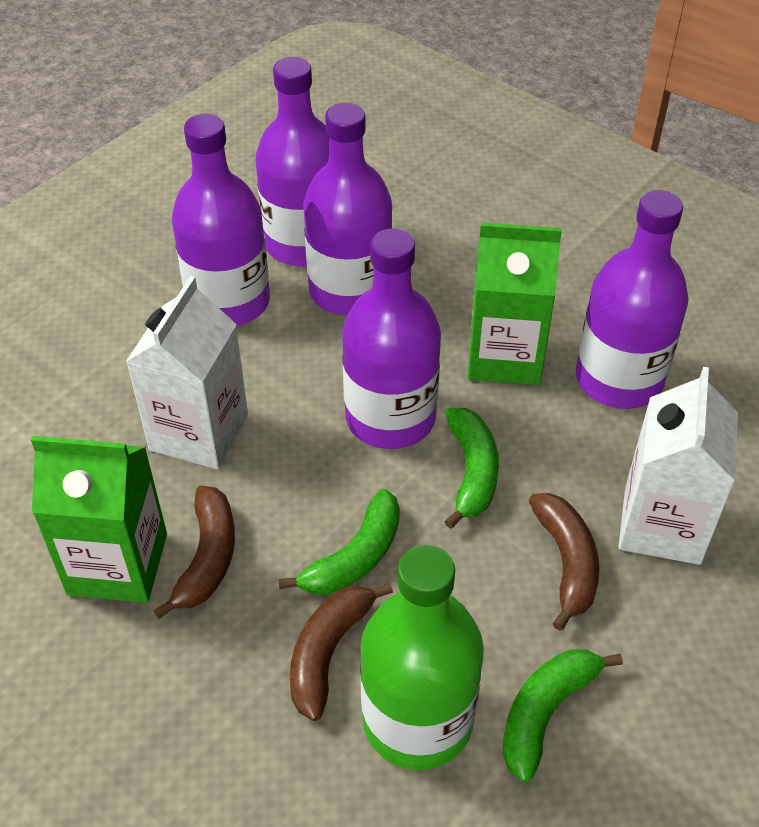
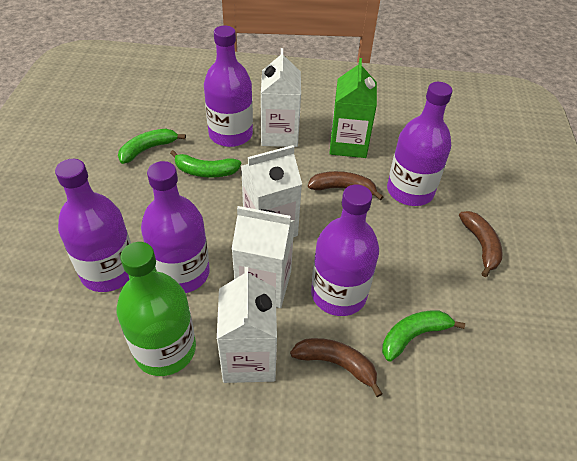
green carton: [31,436,167,603] [468,223,562,385] = 2 -> [329,58,377,158] = 1
white carton: [126,276,248,469] [618,367,738,565] = 2 -> [217,267,277,383] [232,206,295,308] [241,145,302,237] [261,48,301,147] = 4

